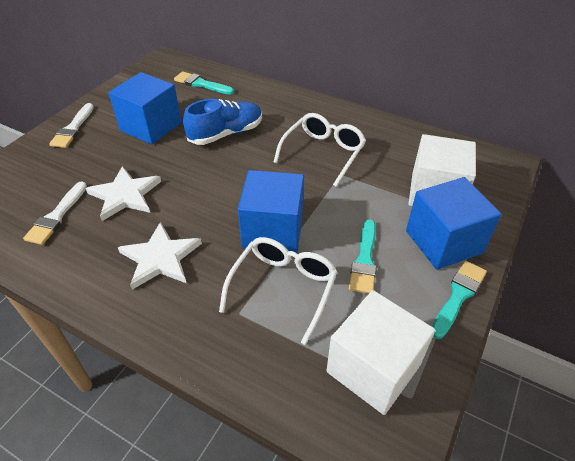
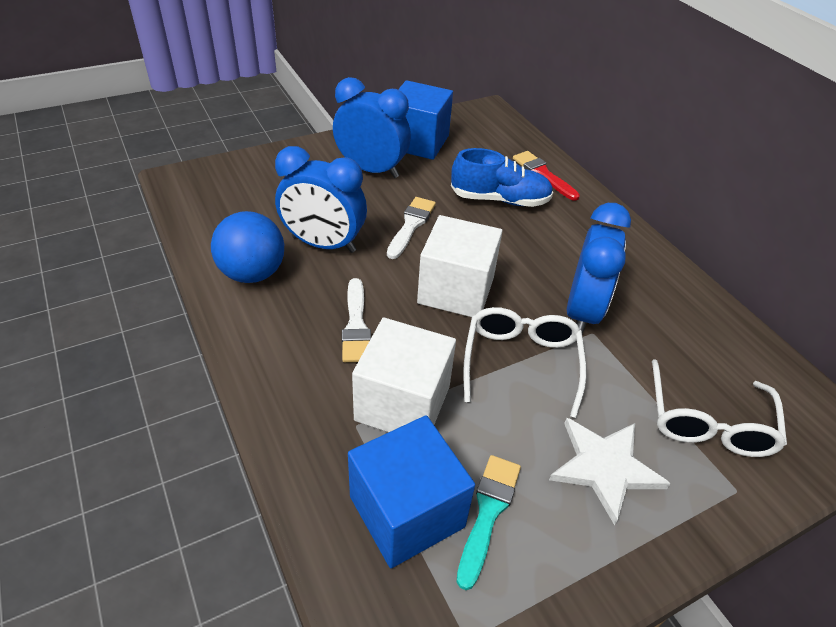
blue ball: none = 0 -> [211,211,284,283] = 1
blue clock: none = 0 -> [275,146,367,253] [333,77,411,178] [567,203,631,334] = 3
blue cube: [108,72,182,145] [238,170,304,253] [406,177,501,270] = 3 -> [348,415,475,568] [398,80,453,160] = 2
red brush: none = 0 -> [513,151,580,201] = 1
turquoise brush: [174,71,234,95] [349,219,377,294] [432,261,487,339] = 3 -> [457,455,521,590] = 1
white star: [85,166,161,221] [118,222,202,290] = 2 -> [549,418,671,525] = 1

